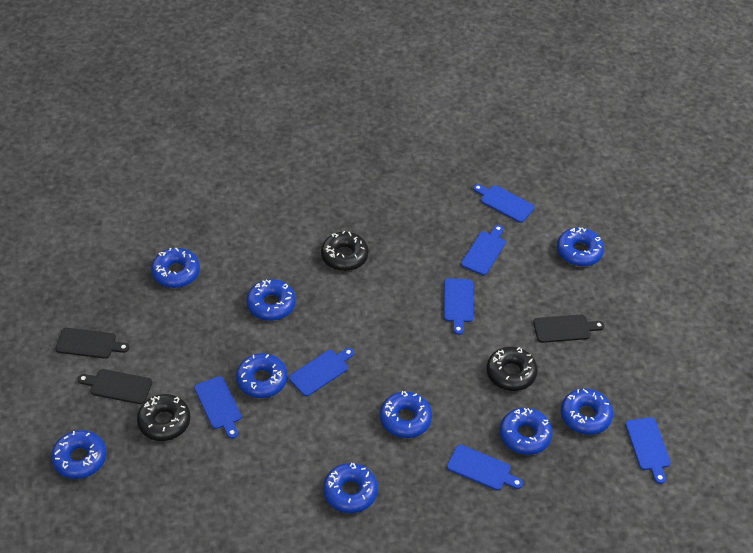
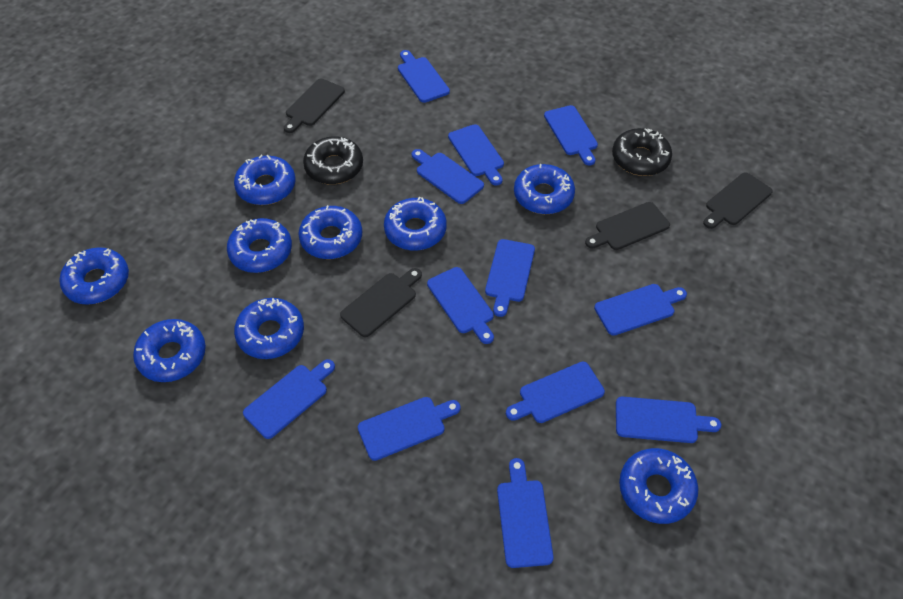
black cutting board: [56,328,130,359] [78,369,152,404] [533,315,604,343] = 3 -> [284,78,345,133] [340,268,422,337] [585,202,670,250] [703,172,773,229] = 4
black donut: [137,394,191,441] [321,231,369,271] [486,347,538,391] = 3 -> [303,136,363,185] [612,128,672,176] = 2
blue cutting board: [194,376,241,439] [289,348,354,396] [444,278,473,335] [447,445,523,490] [461,225,505,275] [473,184,534,223] [625,417,670,484] = 7 -> [243,359,335,439] [358,397,461,461] [398,50,450,103] [412,149,484,204] [427,267,494,344] [448,124,504,186] [485,239,535,317] [497,458,554,568] [506,362,605,423] [544,105,598,166] [594,284,687,336] [616,397,721,443] = 12

